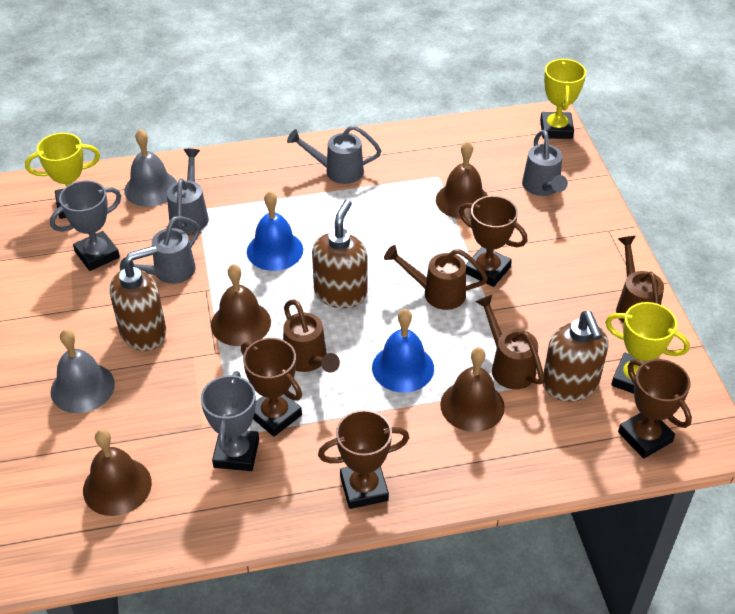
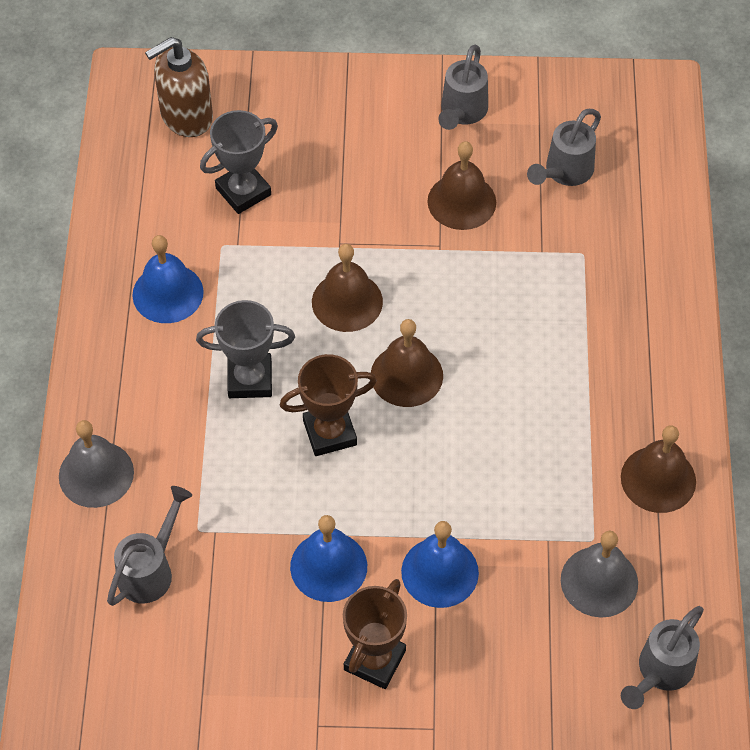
blue bell: [247,191,303,271] [372,309,434,393] = 2 -> [132,235,204,323] [290,515,367,602] [401,521,479,608] = 3
brown soap dispenser: [110,245,166,351] [312,200,367,308] [542,311,608,401] = 3 -> [145,37,213,137] = 1
brown trophy: [241,338,302,437] [318,410,409,509] [459,196,528,287] [618,359,692,459] = 4 -> [280,354,377,456] [343,579,407,689] = 2
brown watering can: [283,299,340,373] [384,245,488,310] [475,295,544,389] [616,236,664,323] = 4 -> none = 0
yellow trophy: [25,133,100,219] [540,58,586,139] [605,302,690,394] = 3 -> none = 0

